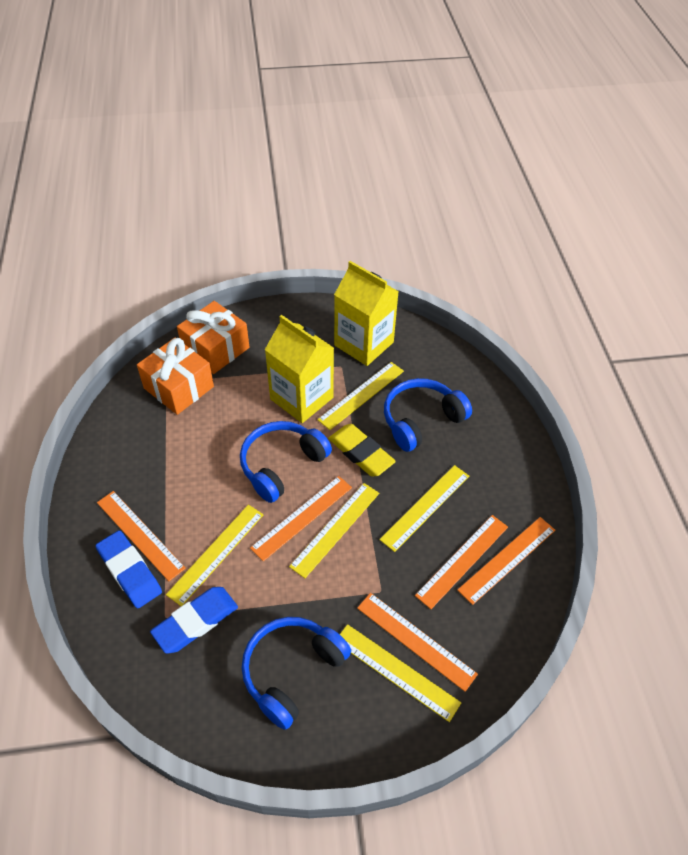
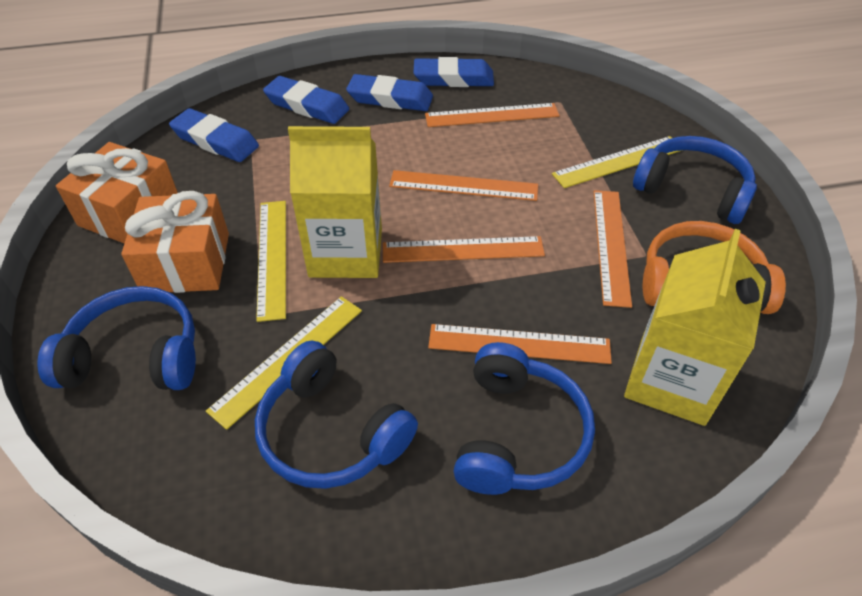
blue eraser: [96,530,162,608] [150,587,238,654] = 2 -> [169,108,259,162] [263,76,349,124] [346,74,433,111] [413,57,494,87] = 4
blue headphones: [240,421,332,503] [242,617,351,730] [384,378,472,452] = 3 -> [37,286,196,390] [255,340,418,489] [454,342,595,495] [633,136,757,224] = 4
orange headphones: none = 0 -> [643,221,786,314] = 1
yellow eraser: [328,424,396,476] = 1 -> none = 0
yellow ruler: [166,505,264,606] [289,483,379,578] [317,362,404,430] [340,624,461,722] [379,465,469,552] = 5 -> [206,296,362,430] [256,201,286,322] [552,136,683,188] = 3

